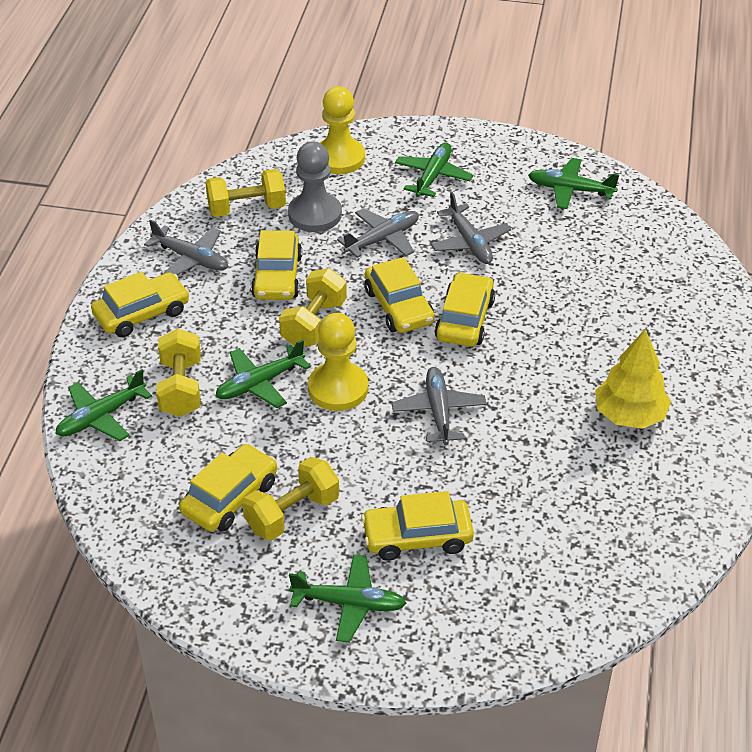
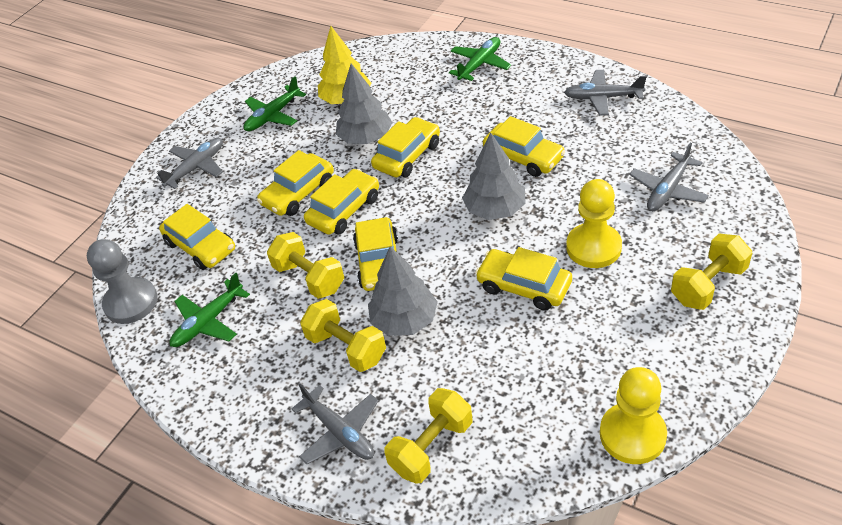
green plane: [55,369,152,441] [216,340,311,408] [289,554,406,643] [395,143,473,197] [528,158,619,209] = 5 -> [170,273,250,347] [244,76,306,131] [449,37,511,81] = 3
grey tree: none = 0 -> [336,63,392,144] [368,246,438,336] [462,133,526,220] = 3
yellow car: [91,271,190,337] [179,444,277,531] [251,230,302,300] [361,491,474,561] [365,257,435,333] [435,272,495,347] = 6 -> [159,204,235,270] [257,150,334,216] [304,169,379,235] [353,217,398,291] [371,117,440,177] [475,247,572,311] [483,116,565,177] = 7

